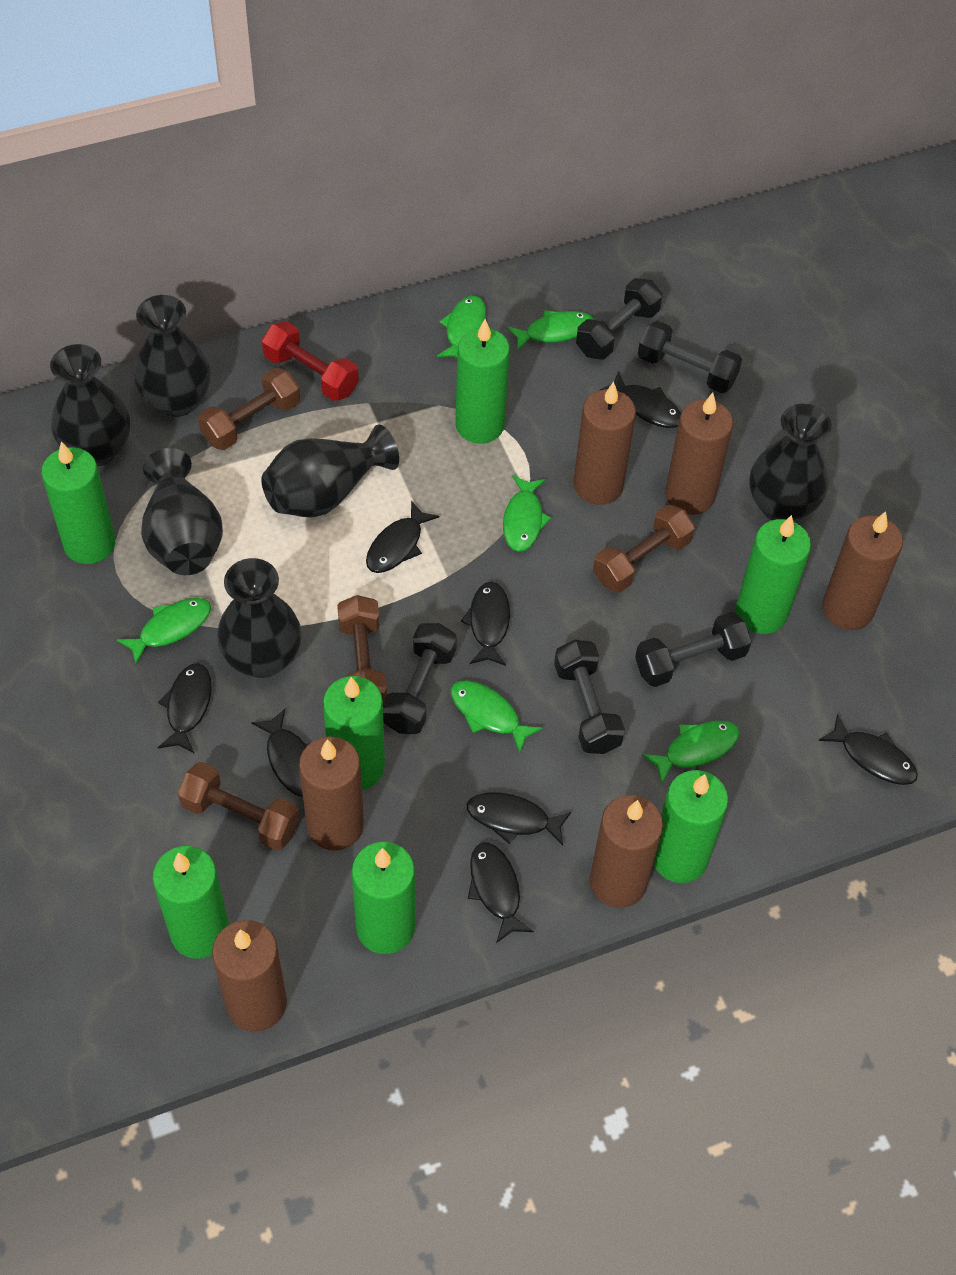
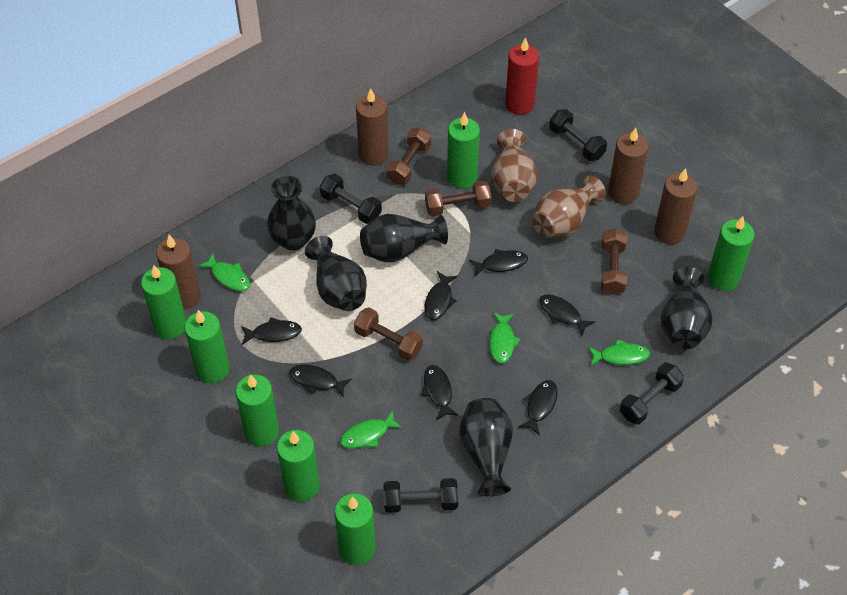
black dumbbell: [383,623,457,734] [554,640,625,754] [576,278,663,360] [635,612,752,687] [638,321,742,393] = 5 -> [320,174,382,224] [383,478,458,513] [549,109,607,161] [620,363,684,424] = 4
black fish: [157,663,212,754] [251,709,309,797] [366,500,440,573] [461,581,510,666] [466,792,571,846] [468,842,534,943] [600,371,681,428] [819,714,918,785] = 8 -> [241,317,302,345] [289,365,352,397] [421,365,458,420] [424,271,458,320] [469,249,528,277] [518,380,558,435] [539,295,595,336] = 7
black vase: [50,344,130,466] [133,295,211,417] [141,448,223,575] [217,558,301,678] [261,424,399,517] [749,404,832,521] = 6 -> [267,176,316,250] [305,236,367,311] [360,214,448,262] [459,398,513,496] [660,267,713,349] = 5
brown candle: [212,920,287,1032] [299,737,364,851] [573,382,636,505] [590,795,663,908] [665,392,733,515] [822,511,903,630] = 6 -> [156,235,201,309] [356,89,389,166] [608,128,648,204] [654,168,698,244] = 4
brown vase: none = 0 -> [491,129,538,202] [532,175,606,238] = 2
green fish: [117,598,211,665] [437,296,486,358] [450,680,543,753] [503,475,551,552] [507,310,594,351] [642,721,739,784] = 6 -> [198,253,250,291] [340,410,403,448] [489,312,520,363] [588,339,650,366] = 4
red candle: none = 0 -> [505,37,539,115] = 1
red dumbbell: [262,321,359,401] = 1 -> none = 0

